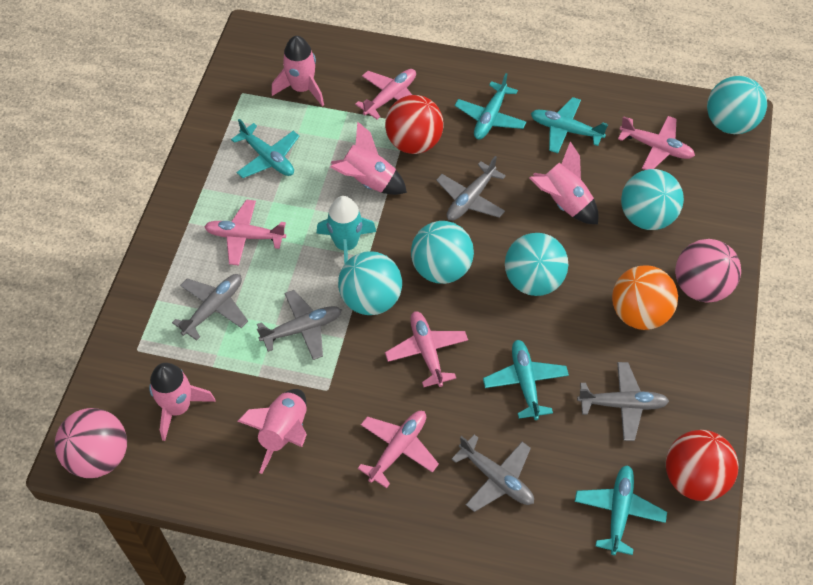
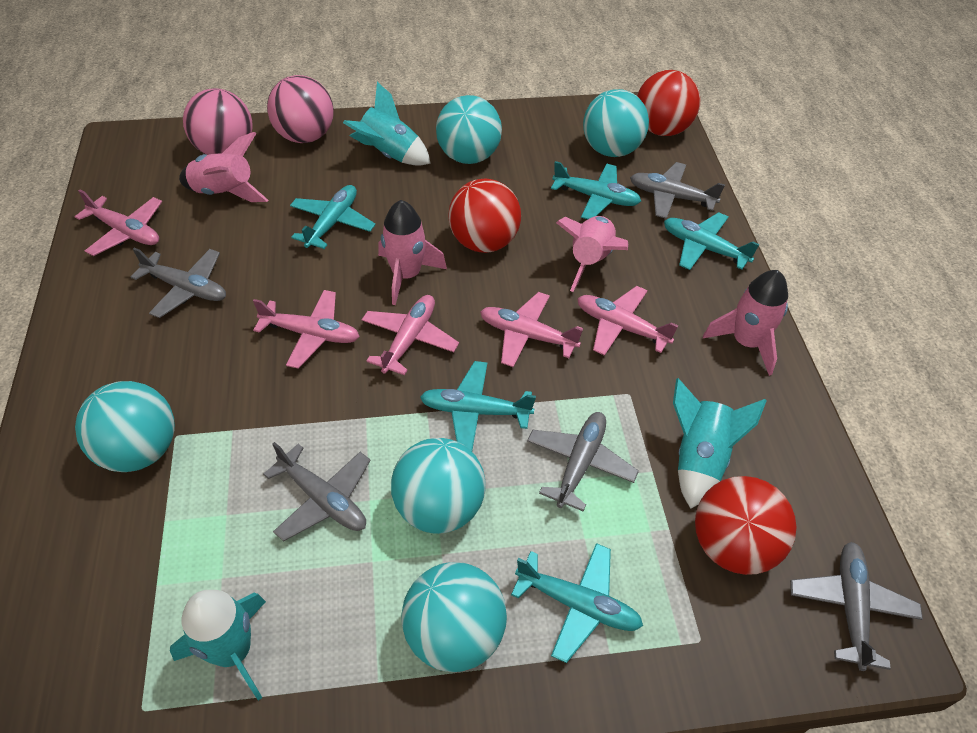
orange ball: [612,265,678,330] = 1 -> none = 0
pink rocket: [149,363,216,441] [238,389,307,474] [271,36,324,106] [330,121,407,195] [529,141,598,224] = 5 -> [179,132,268,202] [378,200,447,305] [556,216,628,292] [703,270,788,376] = 4
red ball: [385,95,444,154] [666,430,739,501] = 2 -> [448,178,521,253] [637,70,700,136] [695,476,796,575] = 3
turquoise rocket: [317,196,376,264] = 1 -> [170,590,266,700] [343,82,431,166] [673,378,767,509] = 3

